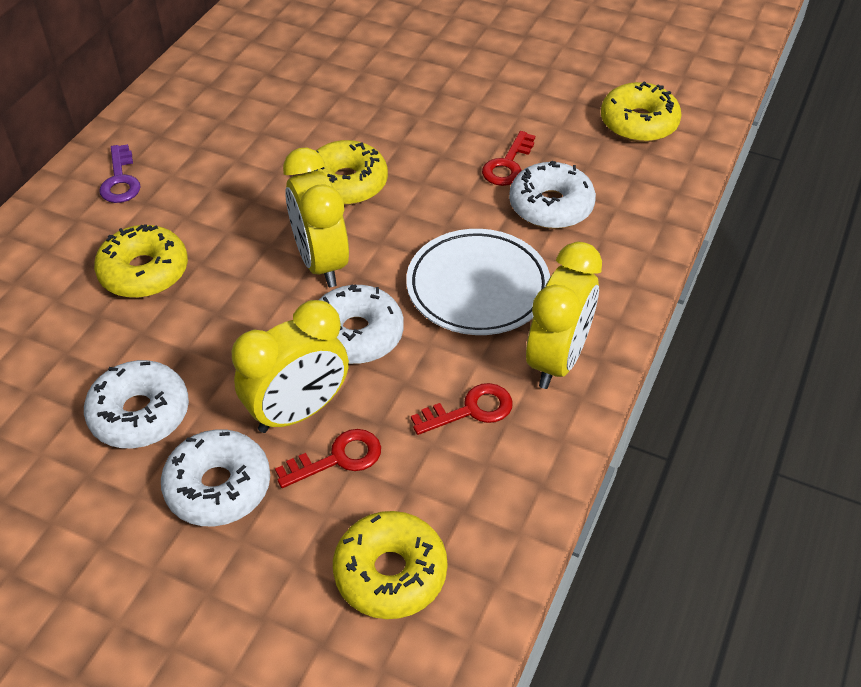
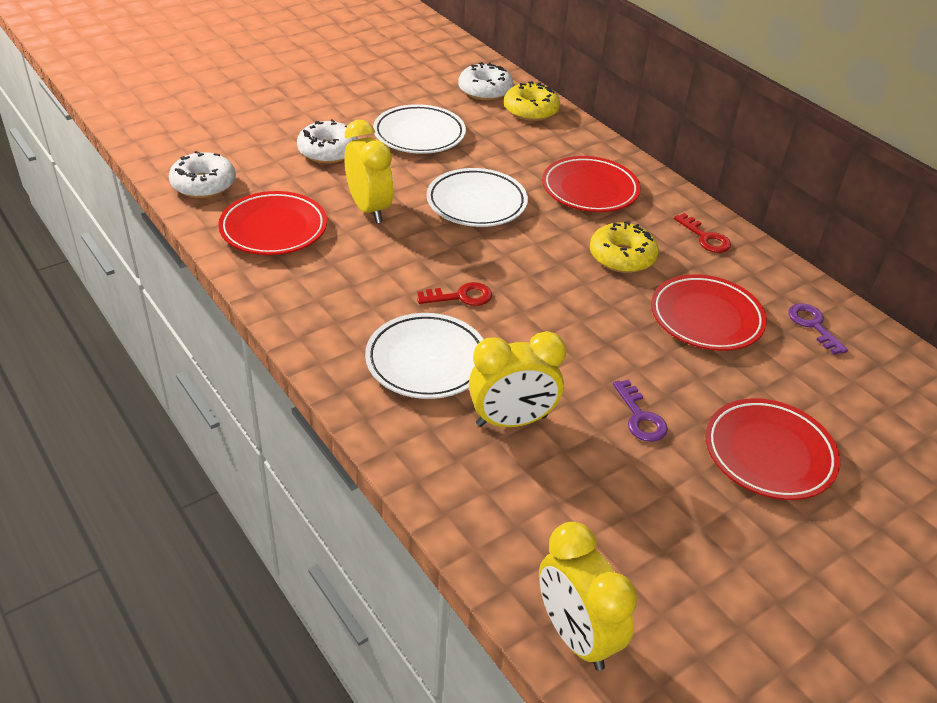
purple key: [99,144,140,203] = 1 -> [613,379,668,442] [788,303,848,355] = 2
red key: [275,429,381,488] [411,383,513,435] [482,131,535,186] = 3 -> [417,282,492,306] [674,213,731,253] = 2
red plate: none = 0 -> [218,191,327,255] [542,156,641,212] [651,274,767,351] [705,398,840,500] = 4
white donut: [84,360,189,448] [161,429,270,526] [319,284,404,364] [509,161,596,229] = 4 -> [169,151,236,198] [297,119,358,164] [458,62,513,101] = 3
white plate: [406,229,550,335] = 1 -> [365,313,484,399] [373,104,466,154] [427,168,528,227] = 3
yellow donut: [94,225,188,298] [303,140,388,205] [333,511,448,619] [601,82,682,142] = 4 -> [504,81,560,121] [590,221,659,273] = 2

